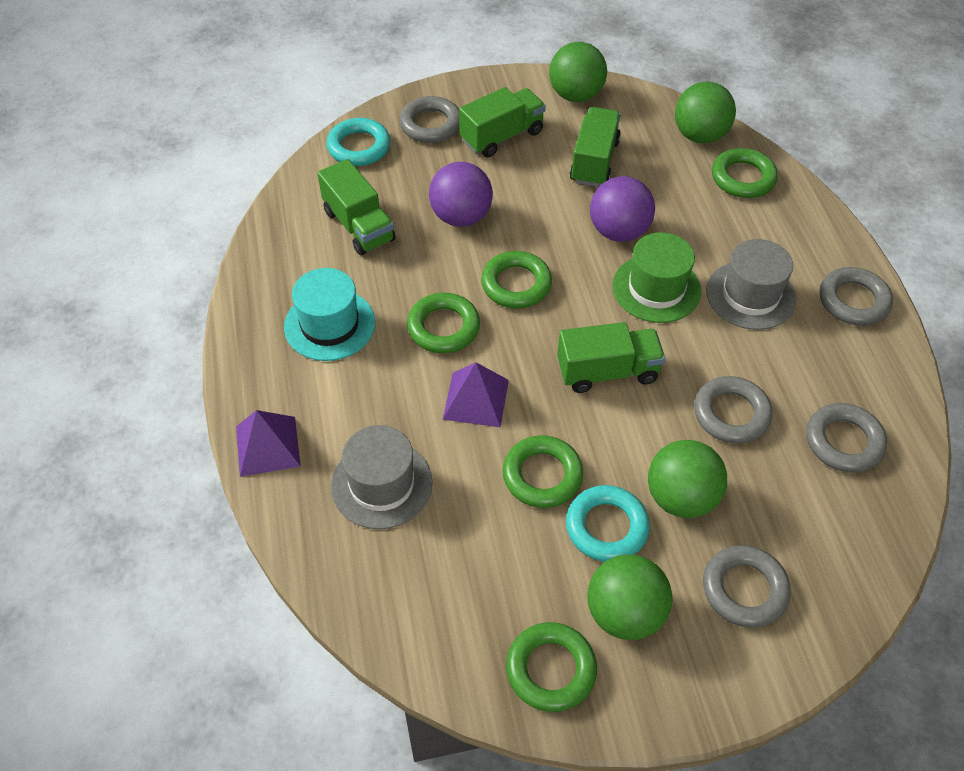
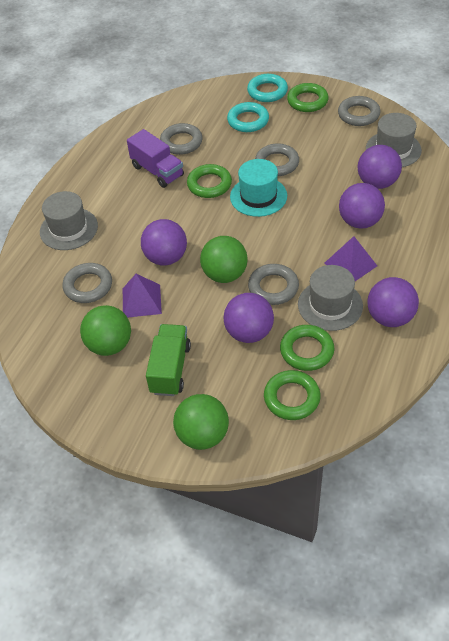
green ball: [549,42,607,102] [587,554,673,640] [648,440,727,518] [675,81,736,143] = 4 -> [80,305,131,356] [173,394,229,450] [200,236,248,283] = 3
green hat: [612,232,701,323] = 1 -> none = 0
green ring: [407,293,480,353] [481,251,552,308] [503,435,583,508] [506,622,597,712] [712,148,778,198] = 5 -> [187,164,232,198] [264,370,321,420] [280,325,334,371] [287,83,329,112] = 4
green truck: [318,159,396,255] [459,87,546,158] [557,322,665,393] [570,107,621,187] = 4 -> [146,324,191,396] = 1
grey hat: [331,425,432,529] [706,239,796,330] = 2 -> [40,191,98,250] [298,265,363,331] [366,113,422,167] = 3
purple ball: [429,162,493,227] [590,176,655,242] = 2 -> [141,219,187,266] [223,293,274,343] [339,183,385,228] [358,145,402,189] [367,277,419,327] = 5
purple truck: none = 0 -> [127,129,184,188] = 1

